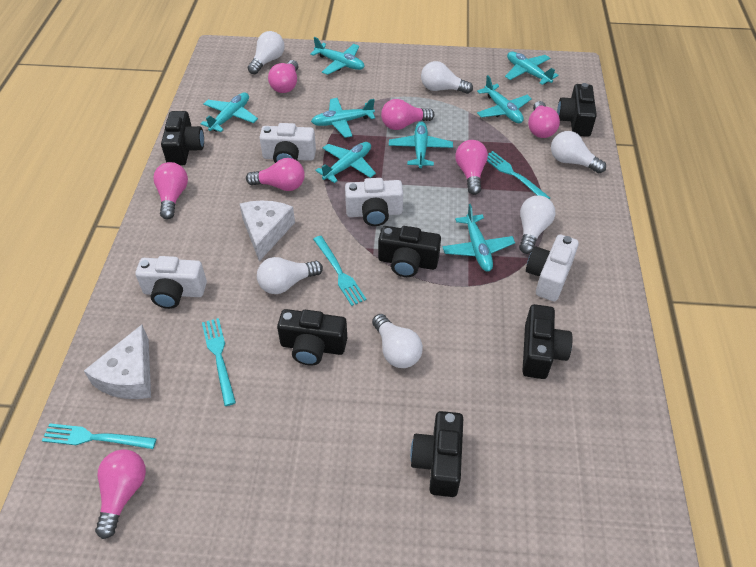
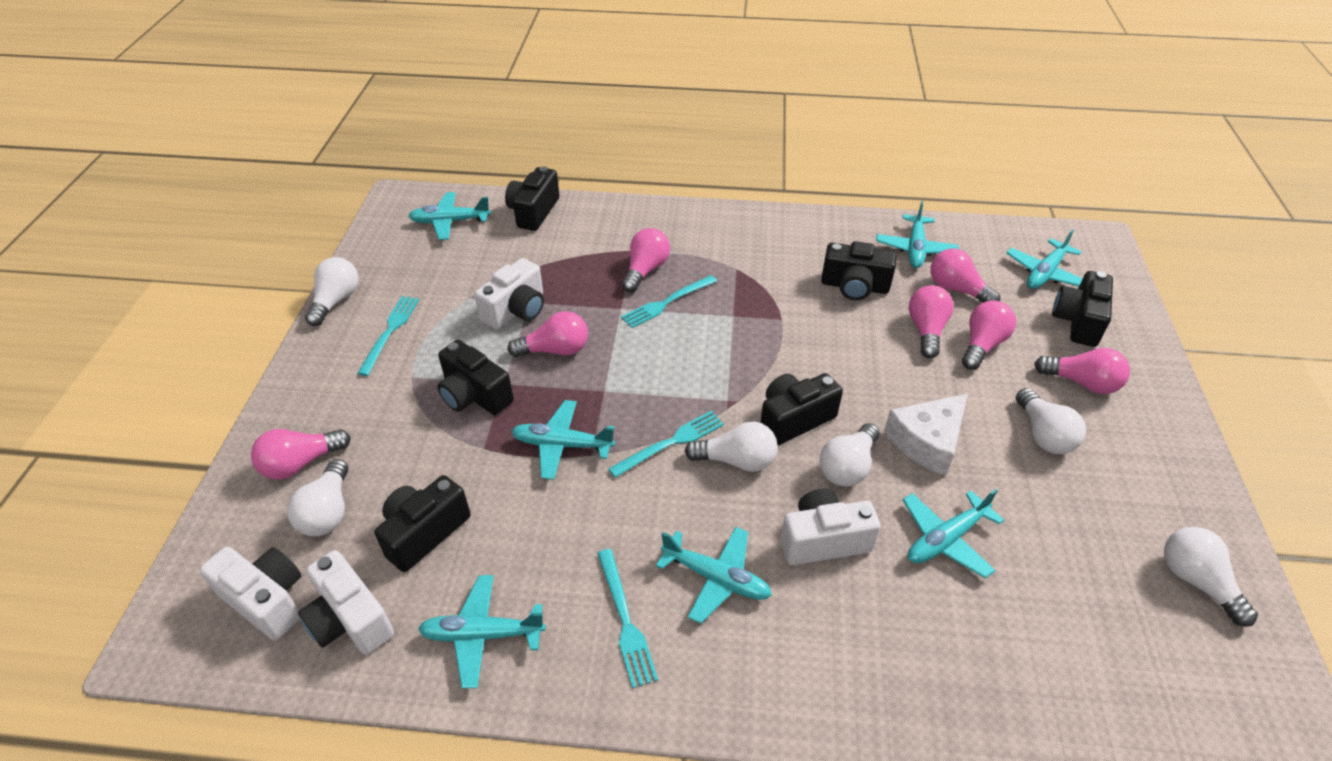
turquoise plane: [201,92,258,132] [310,37,365,75] [311,98,375,138] [315,142,376,183] [389,121,453,168] [442,204,515,272] [477,75,532,123] [505,51,558,85] = 8 -> [408,192,491,240] [418,575,546,688] [511,400,615,480] [656,527,772,624] [876,201,959,268] [903,489,1004,578] [1006,229,1083,289] = 7
white cheese: [84,325,151,399] [240,200,295,261] = 2 -> [884,393,968,476] = 1

